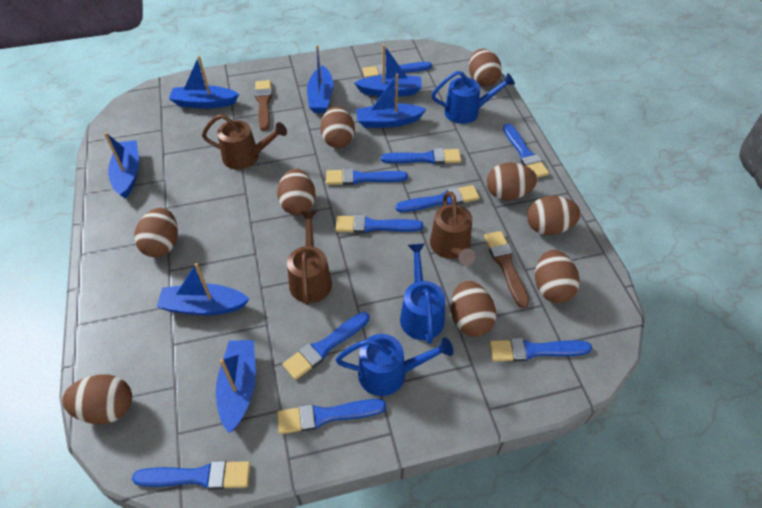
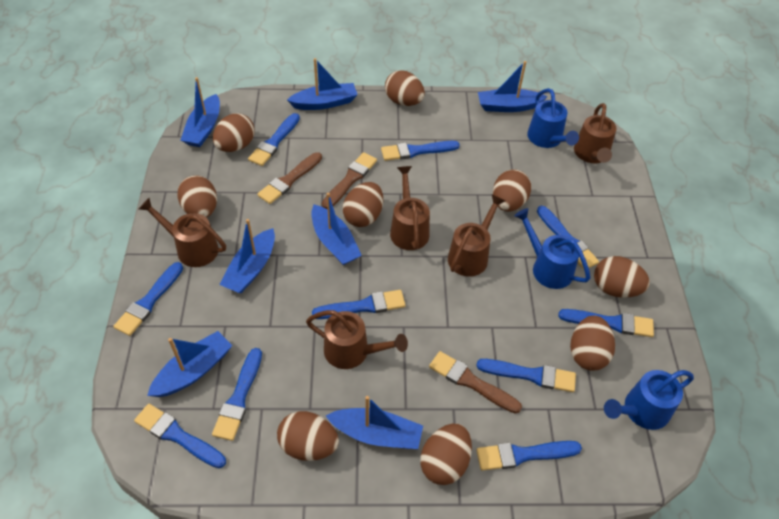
brown brush: [255,80,272,131] [484,231,529,308] = 2 -> [257,152,322,204] [322,152,377,209] [429,351,522,414] = 3
brown watering can: [202,114,287,170] [287,211,332,305] [430,192,476,266] = 3 -> [139,198,226,267] [306,310,408,369] [390,166,430,250] [448,194,505,277] [574,103,616,163] = 5

